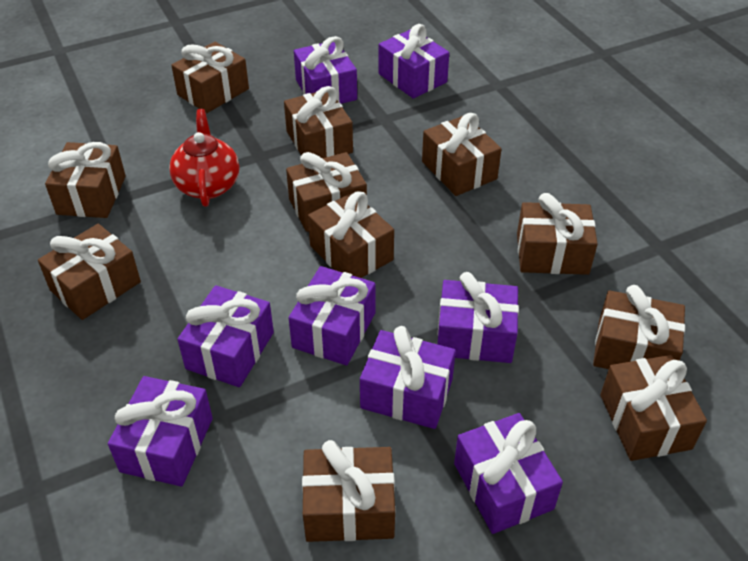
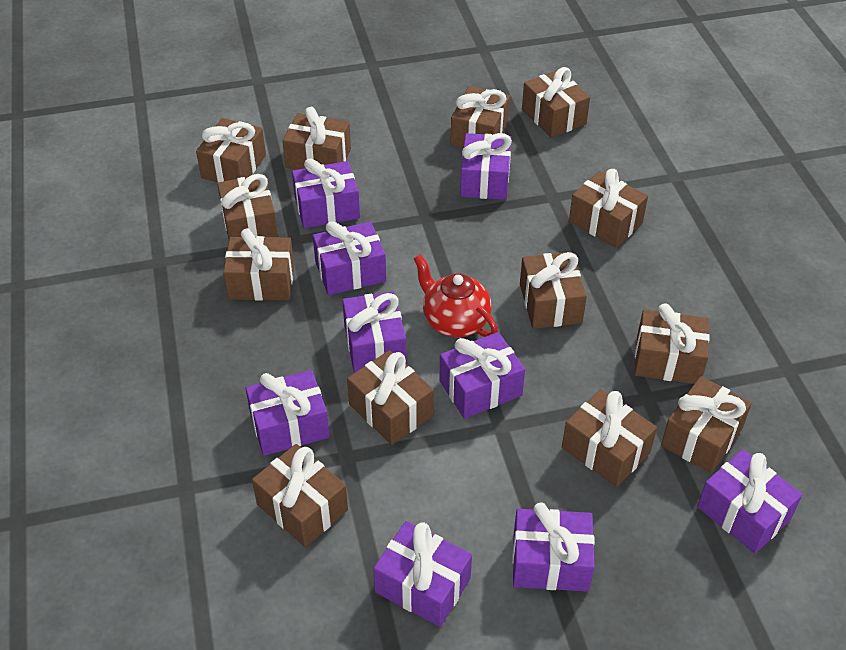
brown gift: [38,224,141,320] [45,142,126,218] [171,42,249,113] [284,86,353,158] [286,152,367,232] [302,440,395,542] [308,191,394,278] [422,113,501,196] [517,193,598,275] [593,285,685,369] [600,355,707,461] = 11 -> [196,118,266,182] [217,174,278,239] [223,228,294,301] [252,444,348,547] [282,107,351,170] [347,350,434,445] [450,86,510,148] [520,252,587,329] [522,67,590,138] [562,389,657,487] [569,169,648,248] [634,303,710,384] [661,376,752,473] = 13
purple gift: [108,376,213,487] [177,285,274,387] [289,266,375,366] [294,36,357,104] [360,326,456,429] [378,24,449,99] [437,272,519,363] [454,413,563,534] = 8 -> [246,370,330,456] [292,159,360,228] [313,221,386,295] [342,291,407,373] [373,521,472,627] [439,332,525,419] [460,133,512,200] [512,502,595,592] [697,449,802,553] = 9

